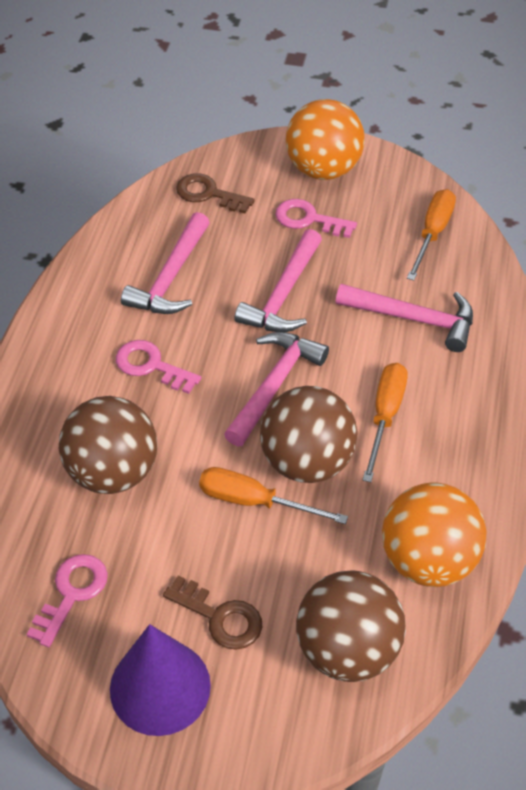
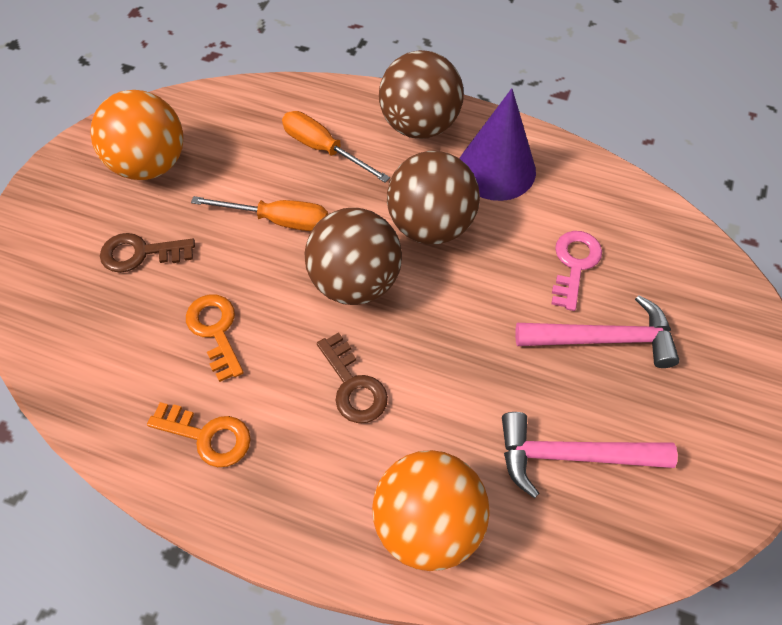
orange key: none = 0 -> [147,402,251,467] [186,294,244,382] = 2
orange screwdriver: [199,467,348,524] [363,363,408,482] [407,189,456,281] = 3 -> [191,196,328,231] [282,111,390,183] = 2
pink hammer: [121,212,210,314] [224,332,329,446] [235,229,322,332] [336,284,473,352] = 4 -> [502,412,678,498] [515,295,680,368] = 2
pink key: [26,554,108,647] [116,340,201,394] [275,199,357,238] = 3 -> [552,231,602,311] = 1

